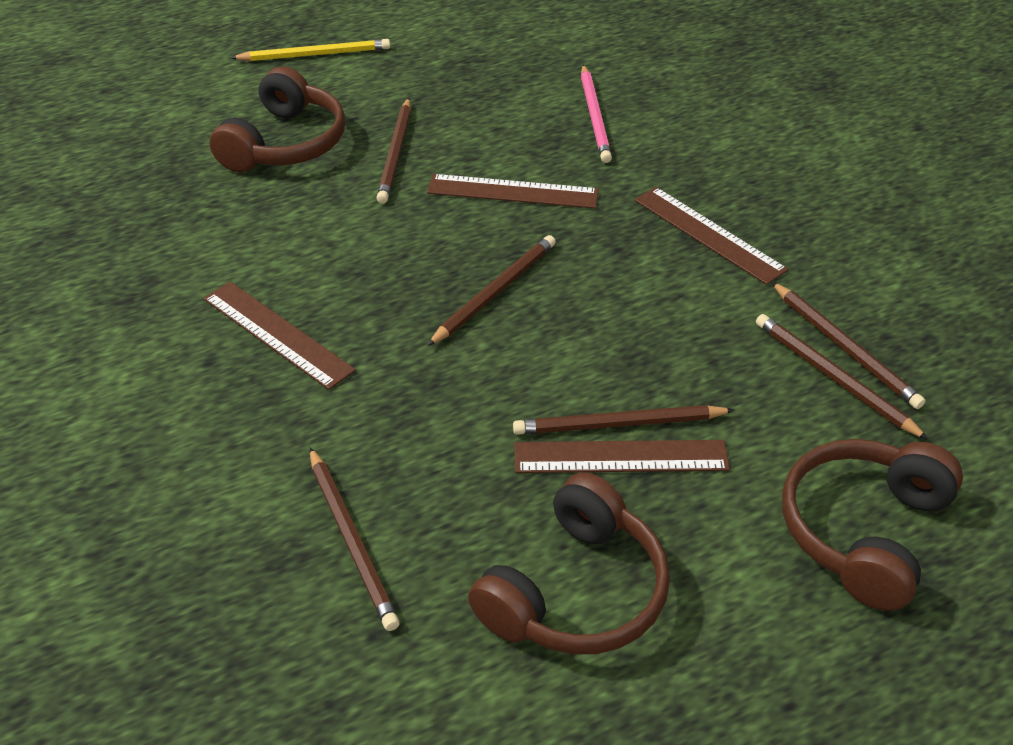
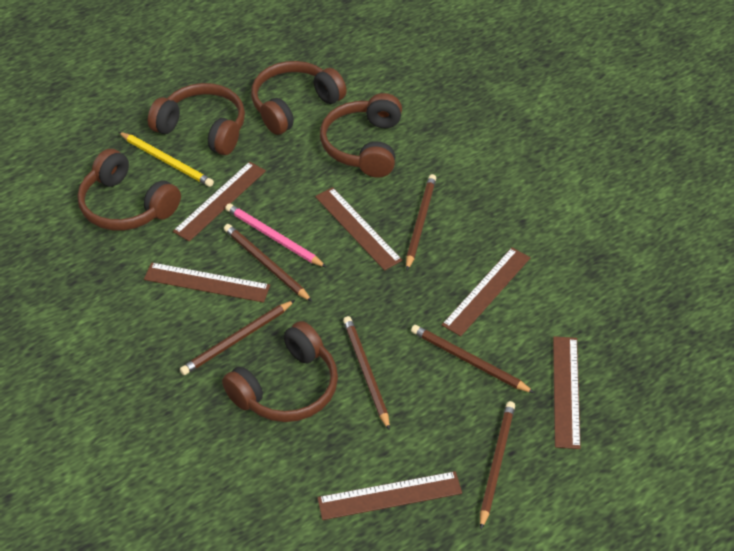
brown headphones: [210,66,345,172] [468,472,670,655] [782,439,963,611] = 3 -> [77,149,181,231] [148,83,245,155] [222,321,338,422] [251,61,347,135] [320,93,402,177] = 5
brown ruler: [204,282,356,390] [427,174,599,209] [514,440,730,473] [635,187,788,285] = 4 -> [144,262,270,303] [173,162,266,241] [315,187,403,271] [317,471,462,520] [442,247,530,336] [553,336,581,449] = 6

